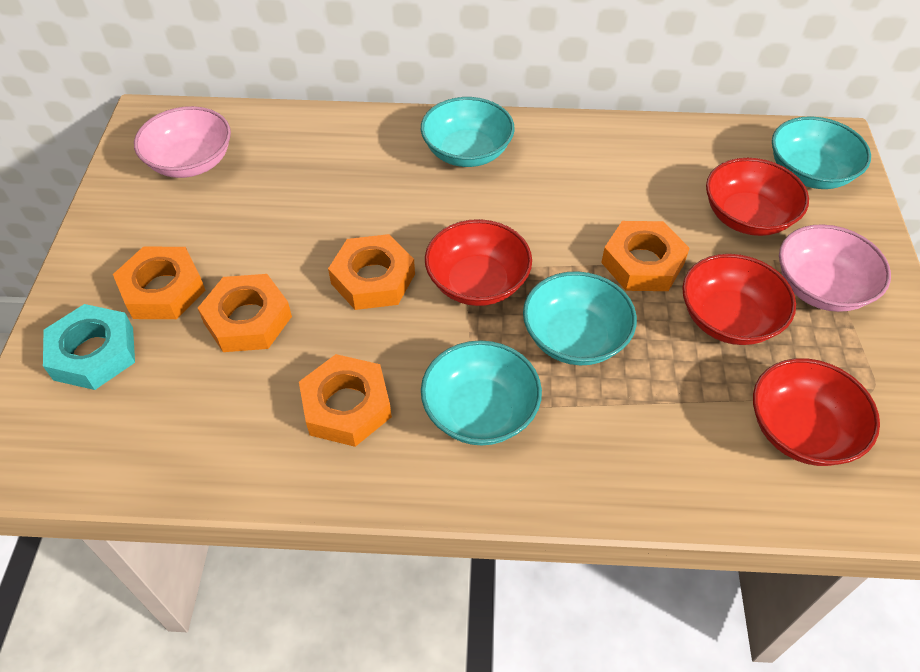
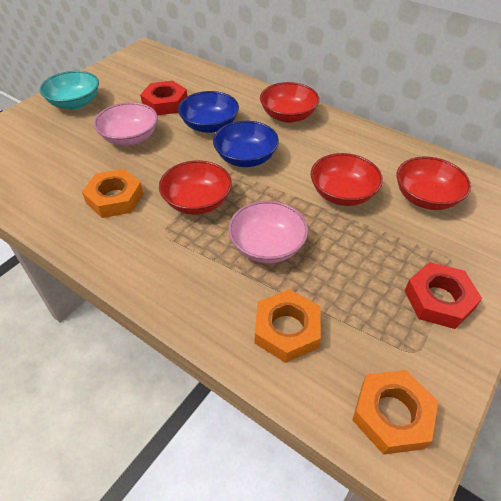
blue bowl: none = 0 -> [178,91,239,133] [213,121,279,167] = 2
orange nut: [113,247,205,319] [198,274,292,352] [299,354,392,447] [328,234,415,310] [601,221,690,291] = 5 -> [82,169,144,218] [255,289,321,363] [352,370,438,455] = 3
red nut: none = 0 -> [140,81,187,116] [405,262,482,329] = 2
turquoise bowl: [421,97,515,167] [421,340,542,445] [523,271,637,365] [772,116,871,189] = 4 -> [40,71,99,110] = 1
turquoise nut: [43,304,135,390] = 1 -> none = 0

